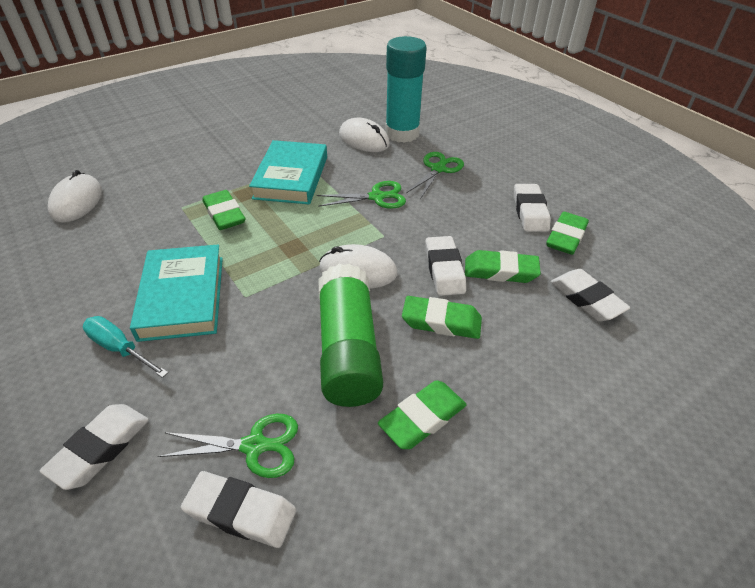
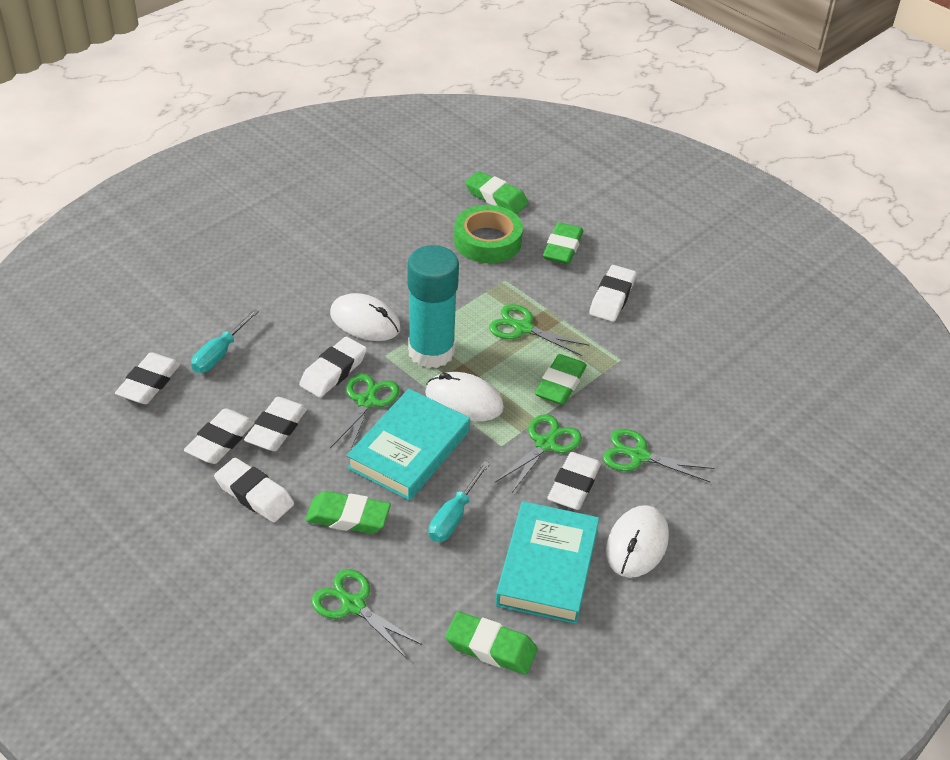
green glue stick: [318,264,383,407] = 1 -> none = 0
green scissors: [158,414,298,478] [317,181,406,209] [406,152,464,199] = 3 -> [311,569,423,659] [330,374,400,452] [489,304,589,356] [495,414,582,492] [603,429,715,482] = 5
green tape: none = 0 -> [454,205,523,263] = 1
turquoise screwdriver: [83,316,168,378] = 1 -> [191,309,259,373] [428,461,490,542] = 2
white eraser: [40,404,149,490] [181,471,296,548] [425,236,466,296] [514,184,551,232] [551,269,630,321] = 5 -> [115,352,181,404] [184,408,255,464] [214,458,294,522] [244,397,308,451] [299,337,367,397] [547,452,601,510] [589,265,636,322] = 7

